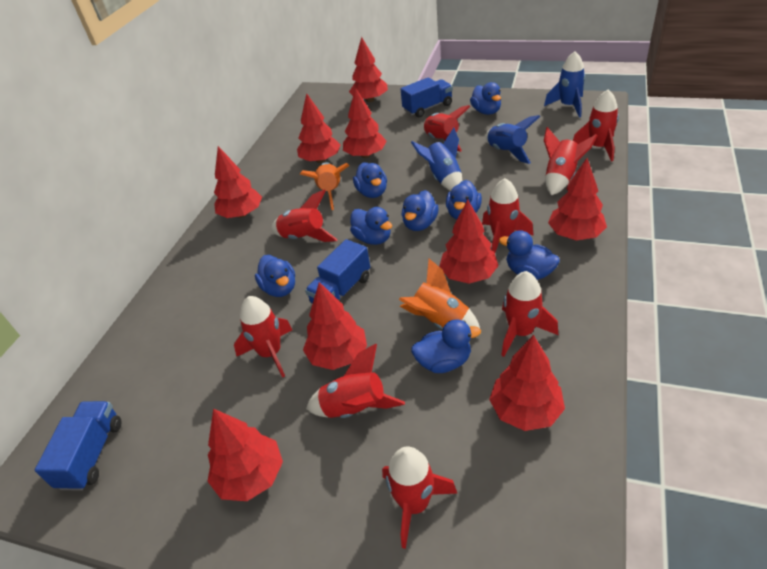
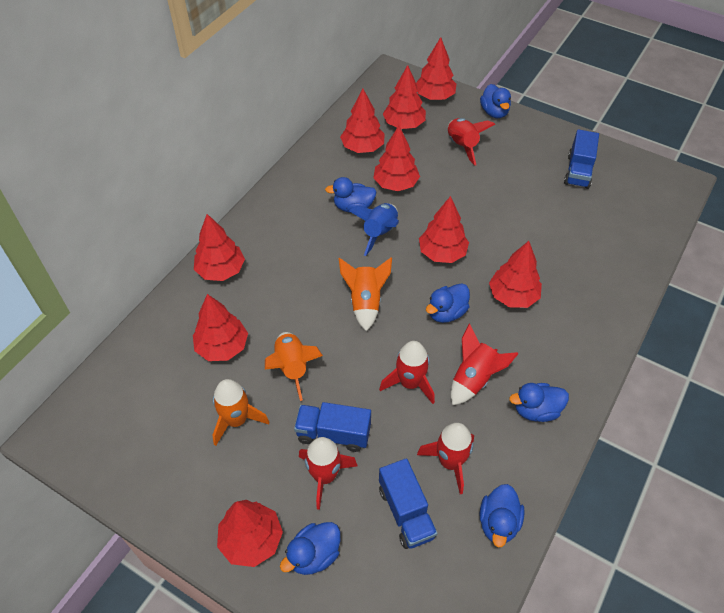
blue duck: [255,255,295,297] [350,207,392,245] [353,162,387,198] [402,190,439,231] [411,319,481,373] [446,180,482,220] [470,82,501,115] [499,230,560,280] = 8 -> [280,522,341,575] [325,177,377,213] [426,283,470,323] [479,484,525,547] [480,84,511,118] [509,383,569,422] = 6
blue rocket: [411,128,462,191] [485,115,540,164] [544,51,586,118] = 3 -> [349,203,399,256] = 1
orange rocket: [300,162,350,210] [399,259,480,329] = 2 -> [212,379,269,446] [265,332,323,401] [339,257,392,331] = 3
red rocket: [234,296,292,378] [271,190,338,242] [306,344,405,418] [382,446,458,549] [423,105,471,152] [482,178,534,253] [501,271,558,357] [544,127,597,195] [573,89,619,162] = 9 -> [299,437,358,510] [379,341,435,404] [417,423,474,494] [448,118,495,166] [451,324,519,405] = 5

